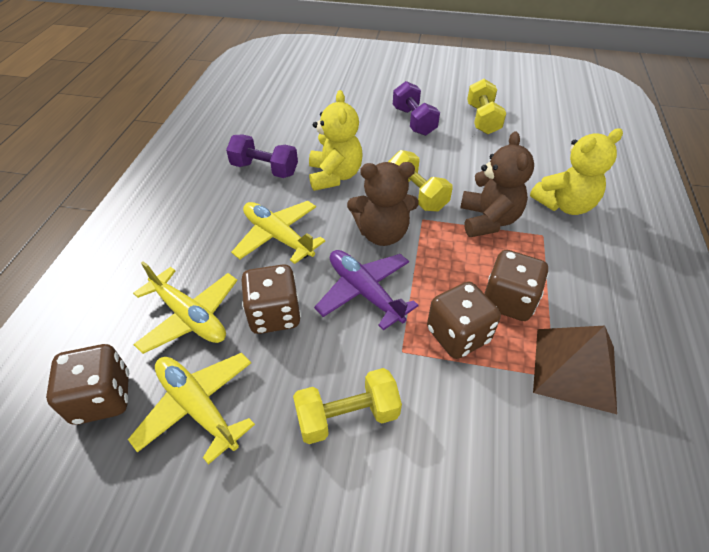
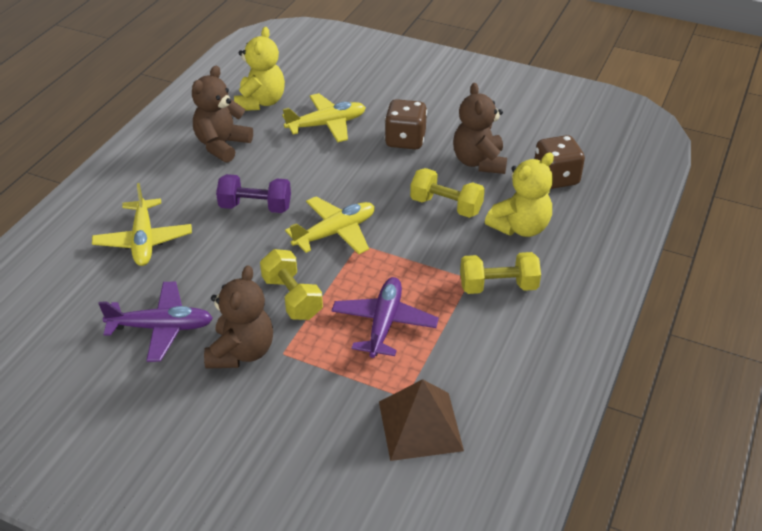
brown dice: [46,344,129,425] [241,264,301,334] [427,282,501,359] [484,250,549,321] = 4 -> [385,99,427,149] [535,135,585,189] = 2
brown teddy bear: [347,162,419,246] [460,131,534,237] = 2 -> [192,66,253,163] [204,265,273,369] [453,83,507,174] = 3
purple dumbbell: [226,134,298,178] [393,81,440,136] = 2 -> [216,174,291,213] = 1
purple plane: [314,250,419,330] = 1 -> [98,282,213,362] [331,277,439,358] = 2

